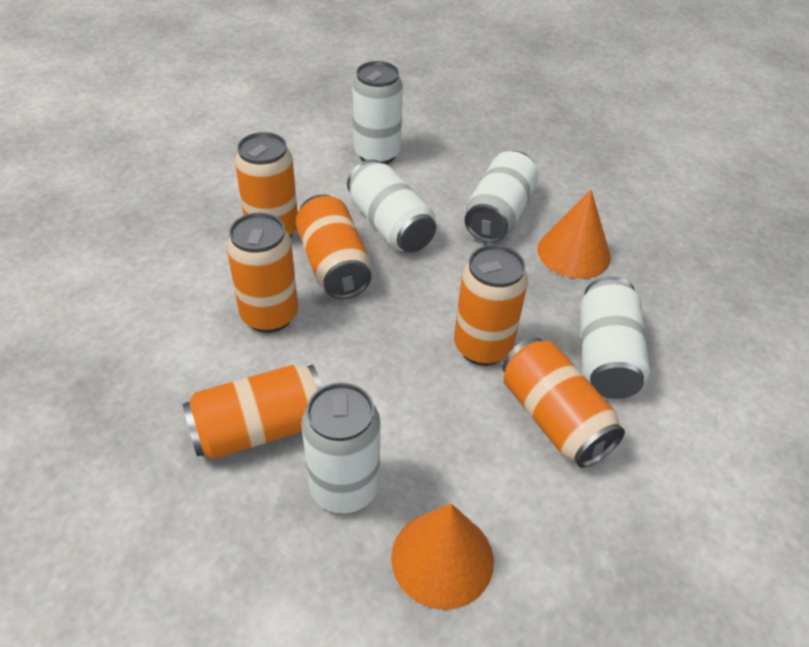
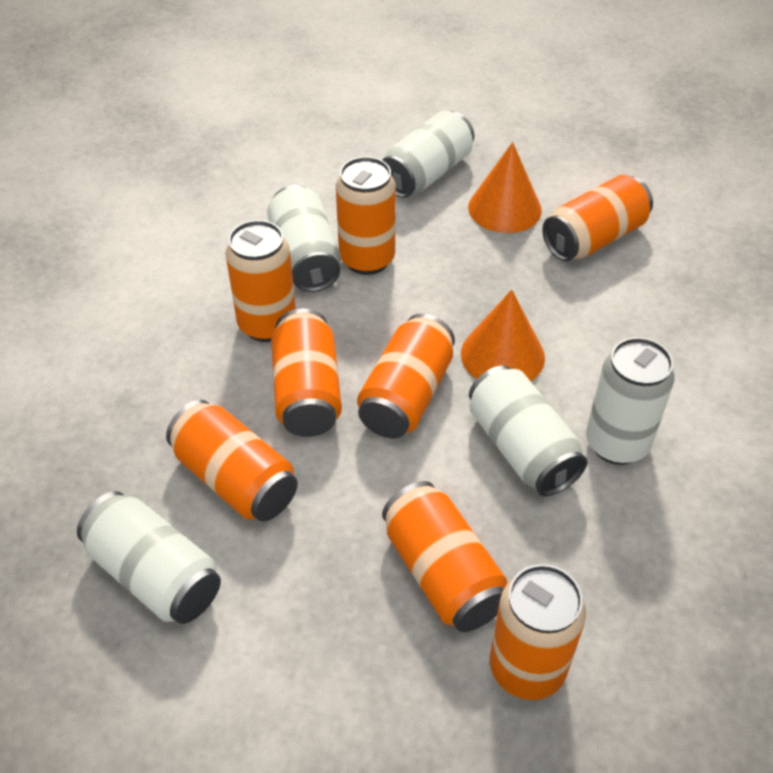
orange can: [183,365,322,460] [226,213,298,333] [235,132,298,238] [295,194,371,299] [454,245,528,366] [502,337,625,468] = 6 -> [166,400,298,522] [225,220,296,342] [271,308,342,437] [336,157,396,275] [357,314,455,438] [382,481,507,632] [490,564,586,700] [542,175,653,261] = 8

